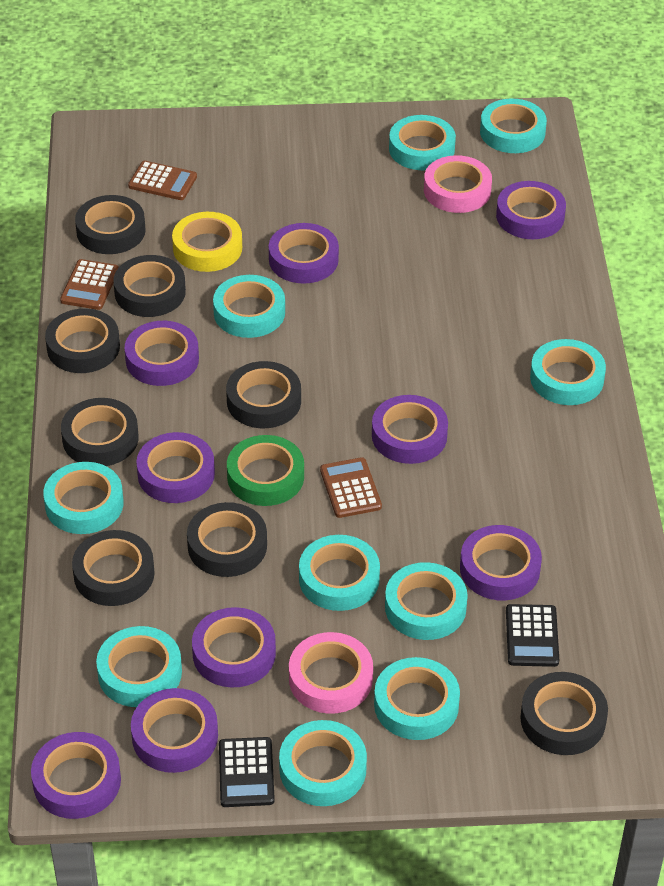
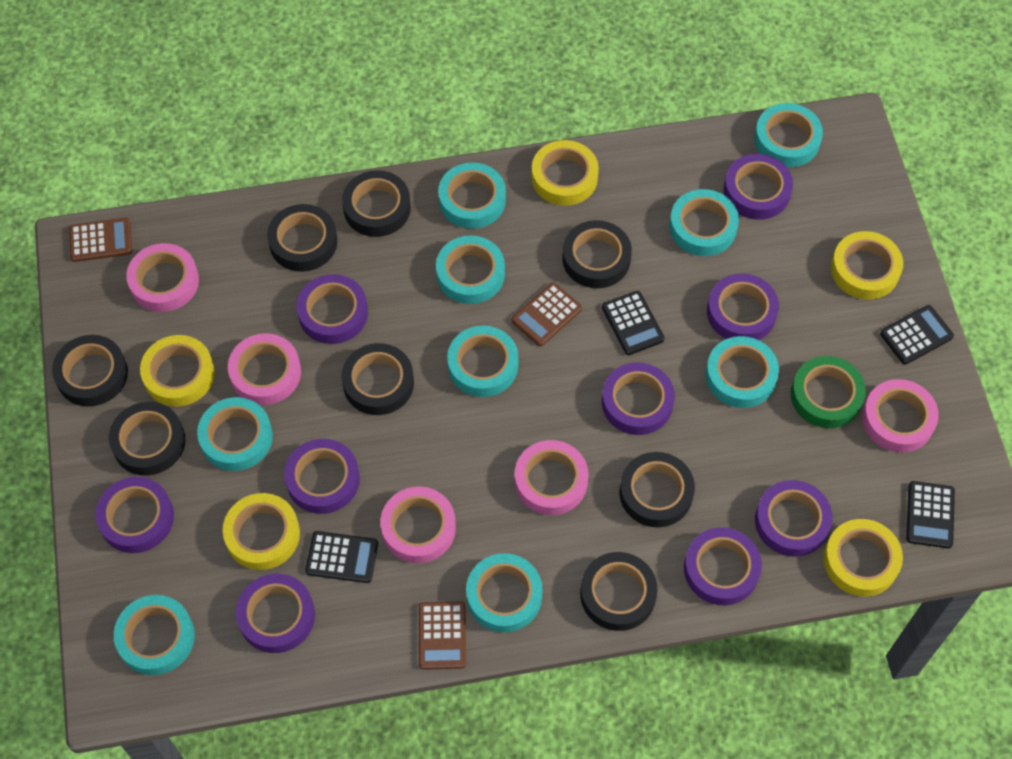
black calculator: [219,737,275,807] [506,604,559,667] = 2 -> [305,531,378,583] [602,291,665,355] [880,305,954,364] [906,481,955,548] = 4
pink tape: [289,632,373,714] [424,155,492,213] = 2 -> [126,243,199,312] [228,333,301,405] [380,486,456,563] [515,440,588,515] [862,379,939,452] = 5
turquoise tape: [43,462,124,534] [96,626,182,707] [213,275,285,338] [279,720,367,806] [299,535,380,611] [374,657,460,740] [385,562,468,640] [389,115,456,170] [480,98,547,153] [530,339,606,405] = 10 -> [114,595,195,675] [197,397,273,471] [436,235,505,304] [438,162,506,229] [447,326,519,397] [466,553,543,632] [669,189,739,256] [706,336,779,408] [754,103,823,167] = 9
yellow tape: [172,212,242,272] = 1 -> [140,335,215,407] [223,493,300,570] [531,140,599,206] [823,519,903,597] [831,231,903,300] = 5

